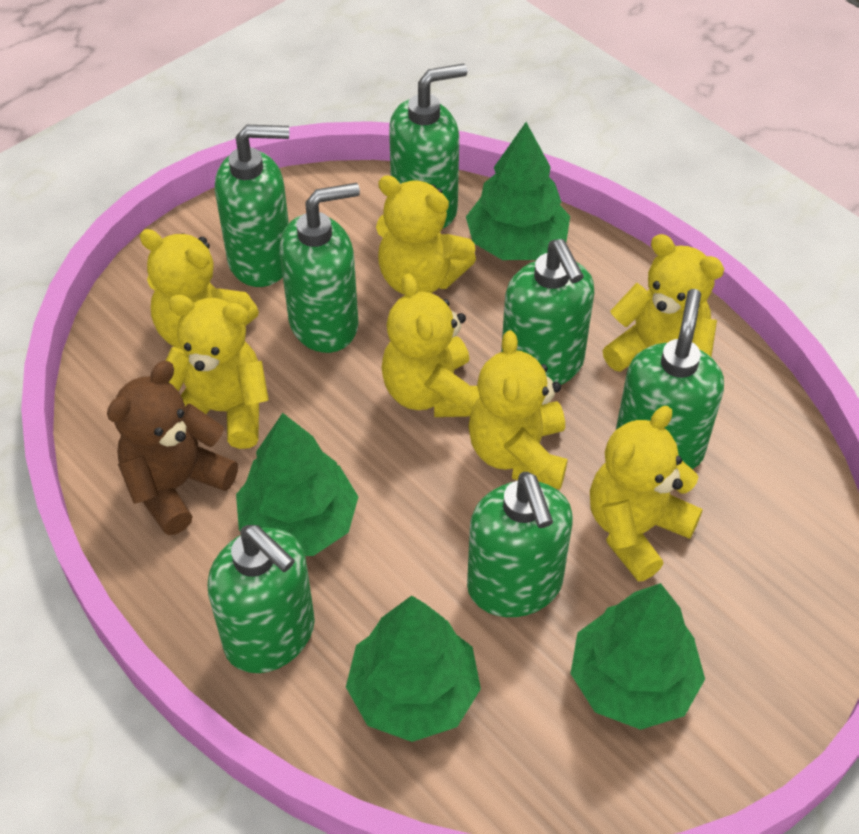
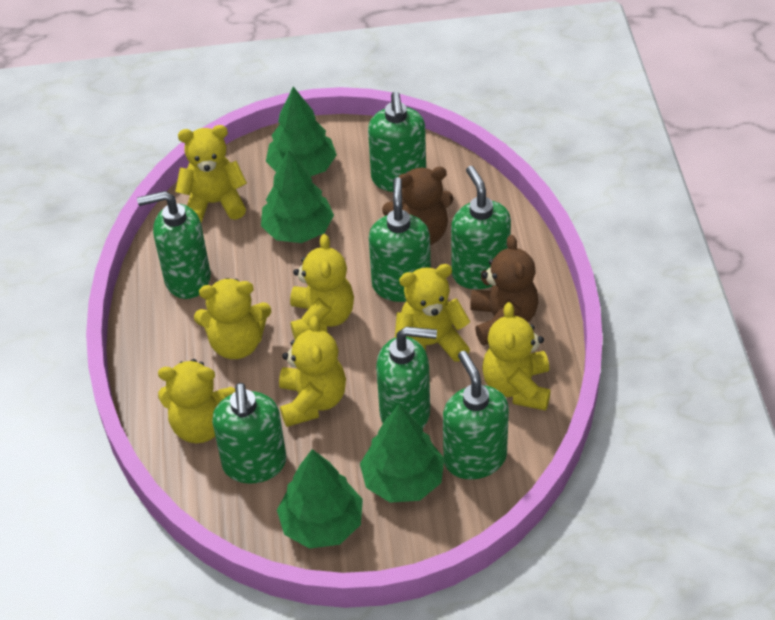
brown teddy bear: [107,361,238,535] = 1 -> [382,167,454,245] [470,235,538,345] = 2

